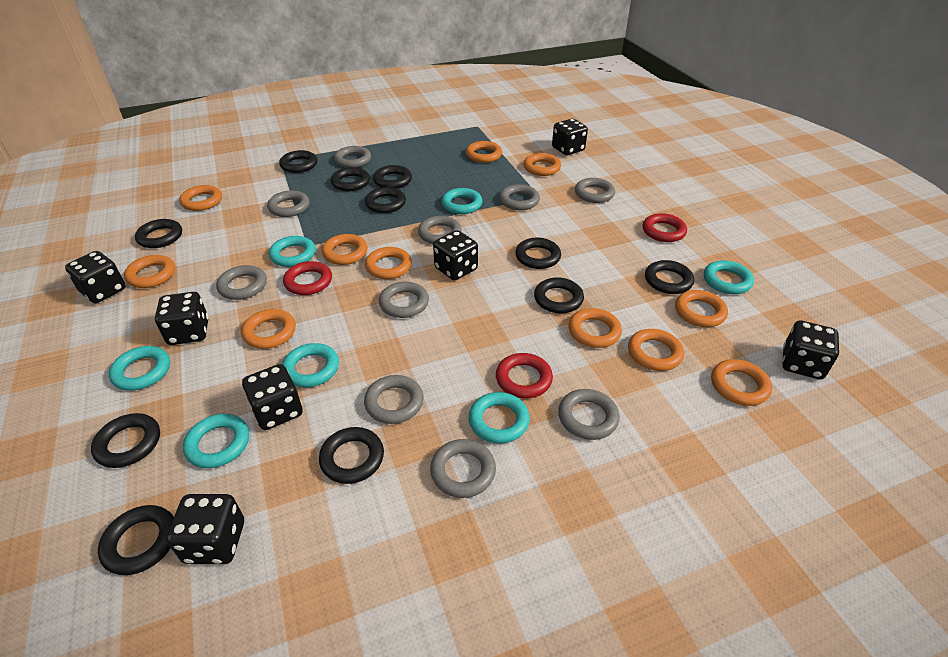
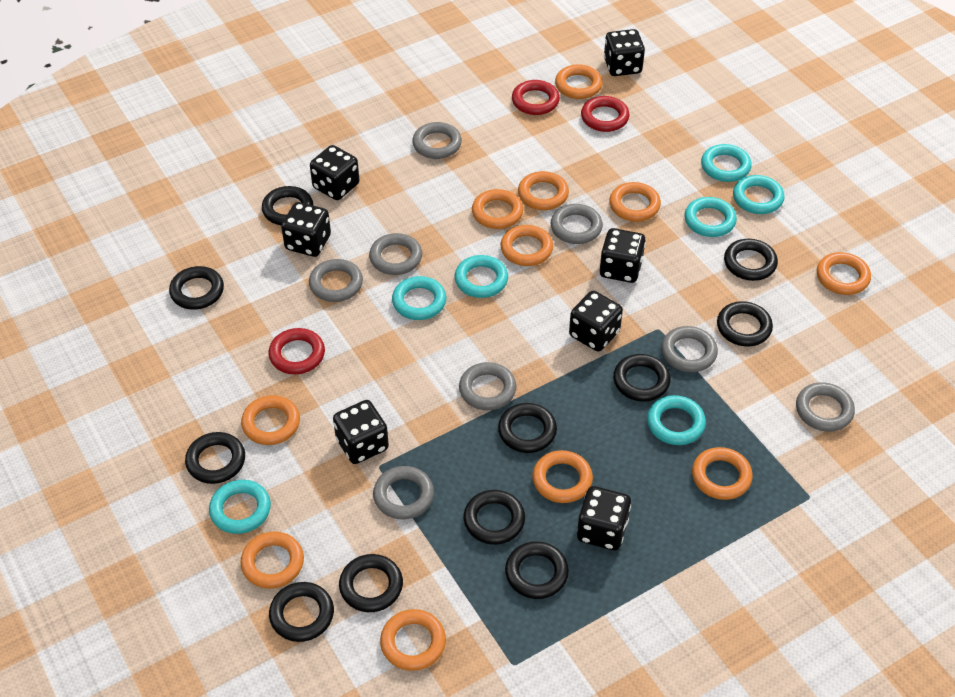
grey ring: [216,265,267,300] [267,190,310,217] [334,146,371,168] [364,375,424,424] [379,282,429,318] [418,216,462,244] [430,439,496,498] [499,184,540,210] [558,389,620,440] [575,178,615,203] = 10 -> [309,259,363,302] [369,233,422,275] [373,466,434,519] [412,122,462,159] [459,362,517,410] [551,204,603,244] [661,326,718,372] [796,382,855,432] = 8

